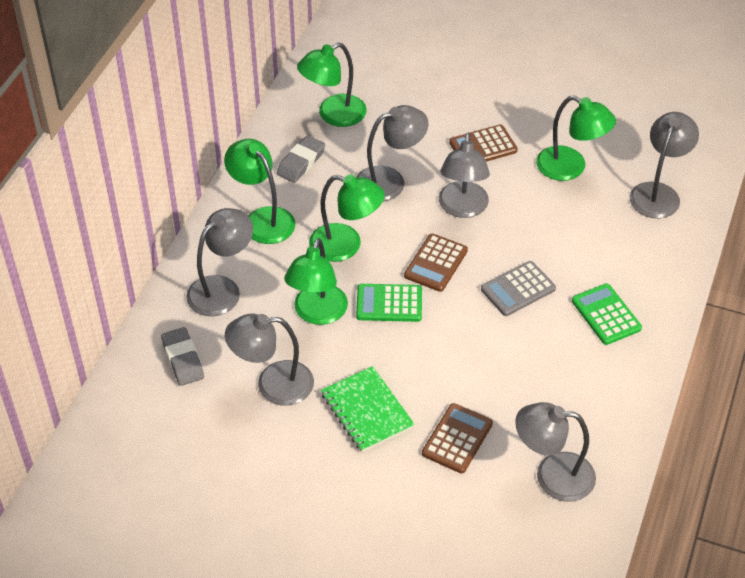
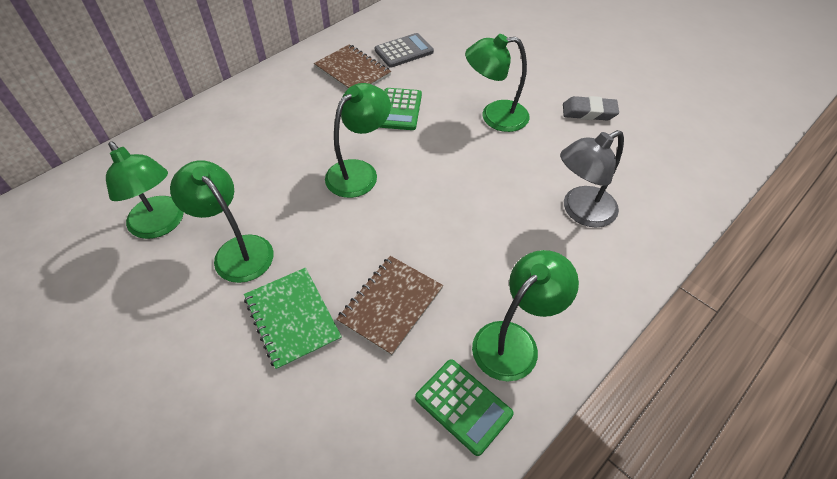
brown calculator: [404,234,468,292] [422,403,493,473] [449,124,518,162] = 3 -> none = 0
brown notebook: none = 0 -> [314,44,391,89] [336,256,443,356] = 2
grey eraser: [161,327,204,386] [277,136,325,183] = 2 -> [563,96,619,120] = 1
grey lamp: [186,208,253,316] [225,313,314,406] [356,105,429,202] [439,133,490,218] [515,402,596,502] [630,112,699,218] = 6 -> [560,130,624,227] = 1

